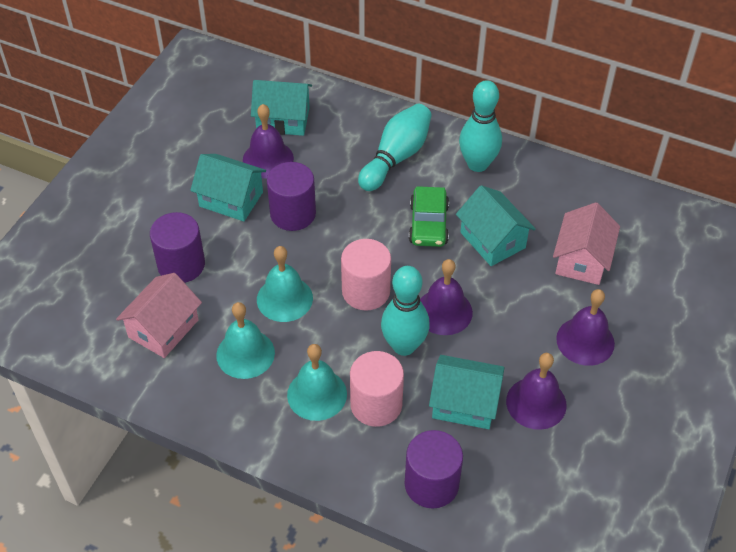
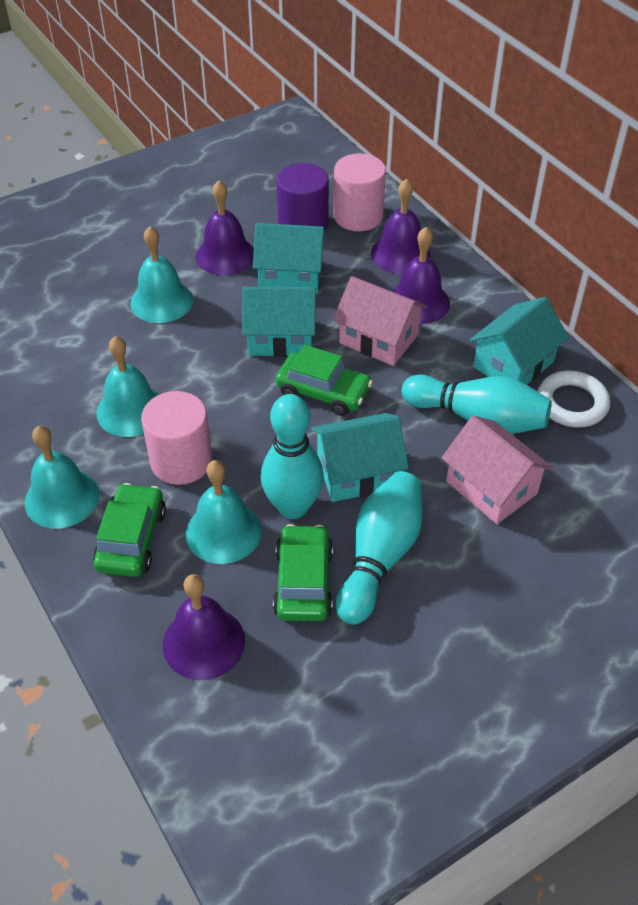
green car: [409,186,449,247] = 1 -> [93,483,166,577] [273,524,333,621] [276,345,373,416] = 3
purple cylinder: [150,212,205,283] [267,162,316,231] [405,430,463,508] = 3 -> [276,163,329,231] = 1
turquoise bell: [216,302,275,379] [257,246,313,322] [287,344,347,421] = 3 -> [24,426,99,529] [96,336,160,437] [130,226,193,323] [185,460,262,564] = 4
white ring: none = 0 -> [537,370,610,427] = 1

